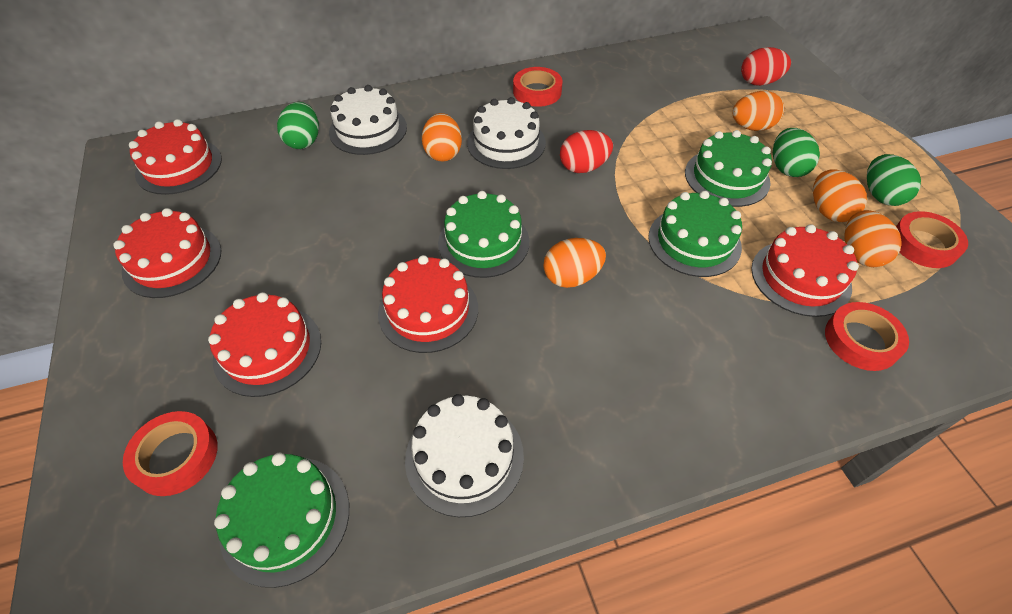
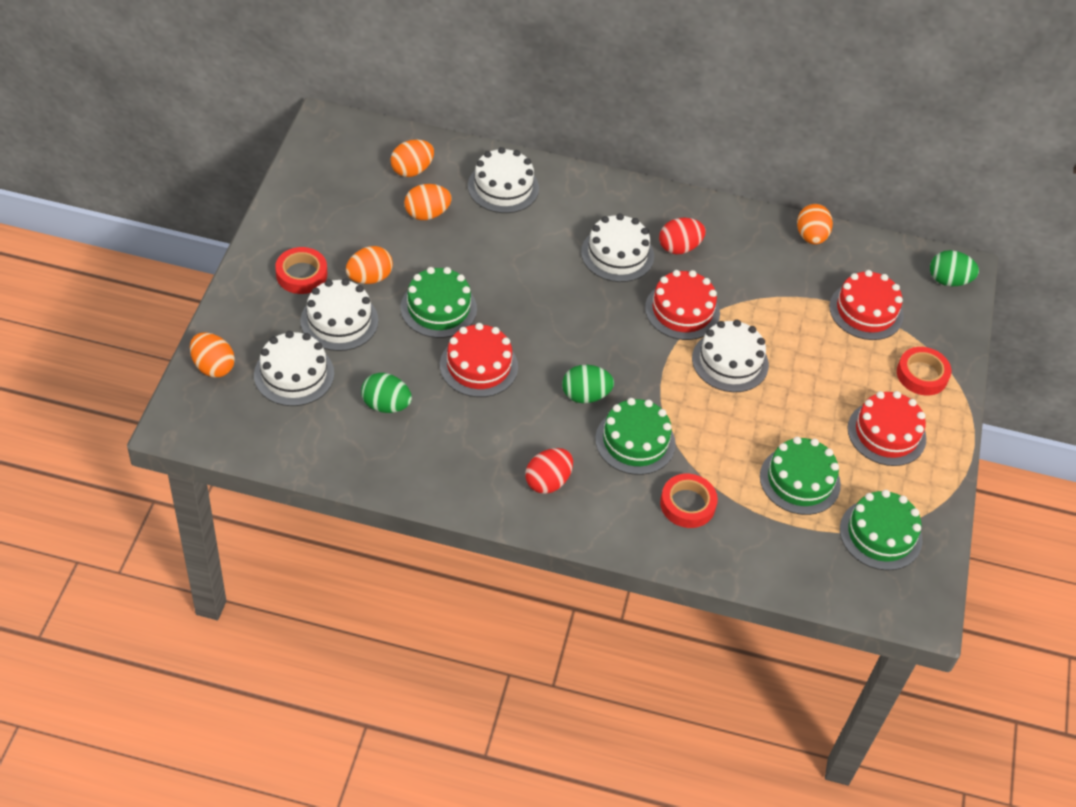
red cake: [113,208,221,298] [129,119,222,195] [208,292,321,397] [378,255,478,353] [751,224,859,317] = 5 -> [440,323,518,397] [645,270,720,340] [829,270,904,340] [848,391,927,466] = 4
red tape: [123,411,218,496] [513,67,562,107] [825,302,909,371] [896,211,968,268] = 4 -> [275,247,327,294] [660,474,718,528] [897,347,951,395] = 3
white cake: [329,85,407,155] [405,394,524,517] [467,97,546,169] = 3 -> [254,331,334,406] [300,279,378,351] [468,147,539,213] [581,214,654,282] [692,320,769,392] = 5

